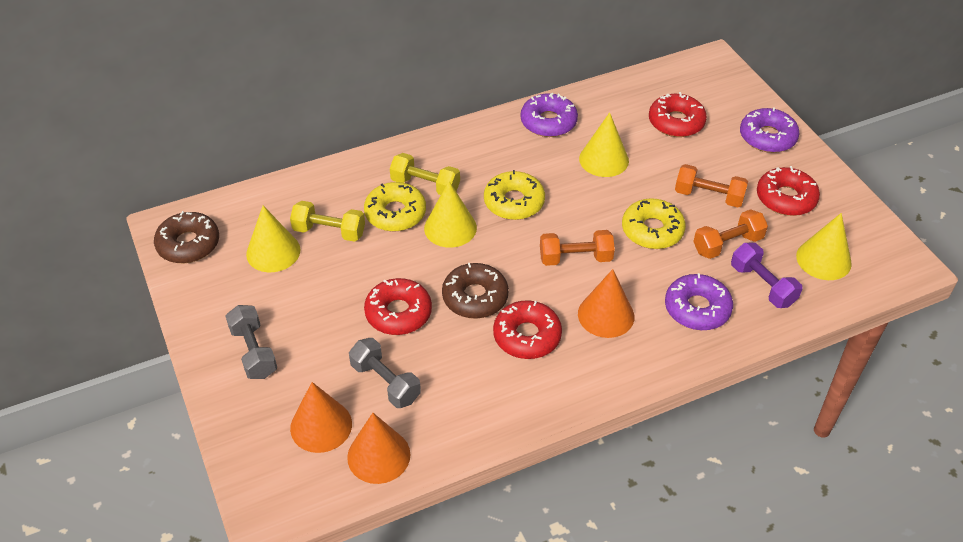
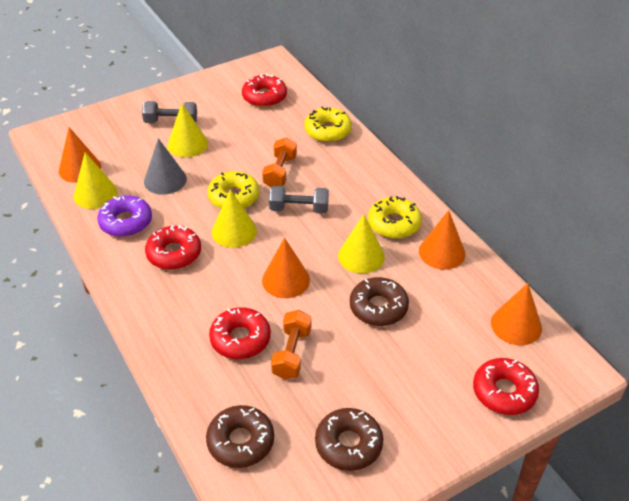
brown donut: [154,211,219,263] [442,263,509,319] = 2 -> [206,405,274,468] [315,408,383,471] [350,277,409,326] = 3
grey cone: none = 0 -> [144,138,187,195] = 1
orange cone: [290,382,352,453] [347,413,410,484] [578,269,634,338] = 3 -> [59,127,101,183] [262,238,310,298] [419,210,465,270] [491,283,542,345] = 4
orange dumbbell: [540,230,615,266] [675,164,748,207] [693,209,768,259] = 3 -> [262,137,297,187] [271,310,311,380] = 2
purple donut: [521,93,578,137] [665,273,733,330] [740,107,799,153] = 3 -> [97,195,152,237] = 1
purple dumbbell: [731,243,803,308] = 1 -> none = 0
yellow dumbbell: [290,201,365,242] [390,153,460,195] = 2 -> none = 0

